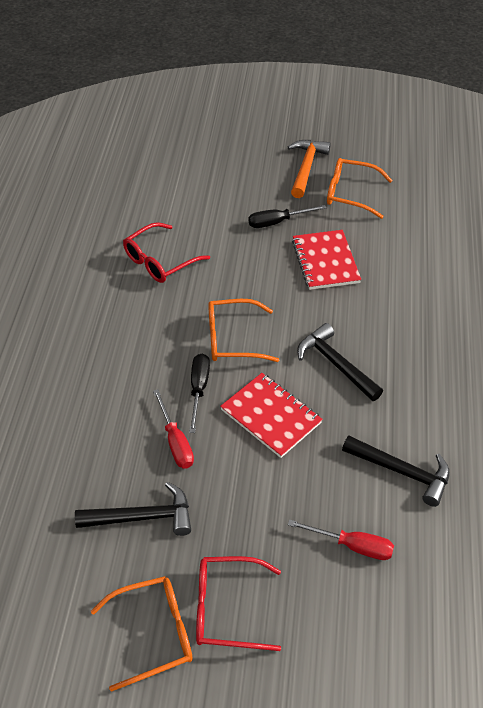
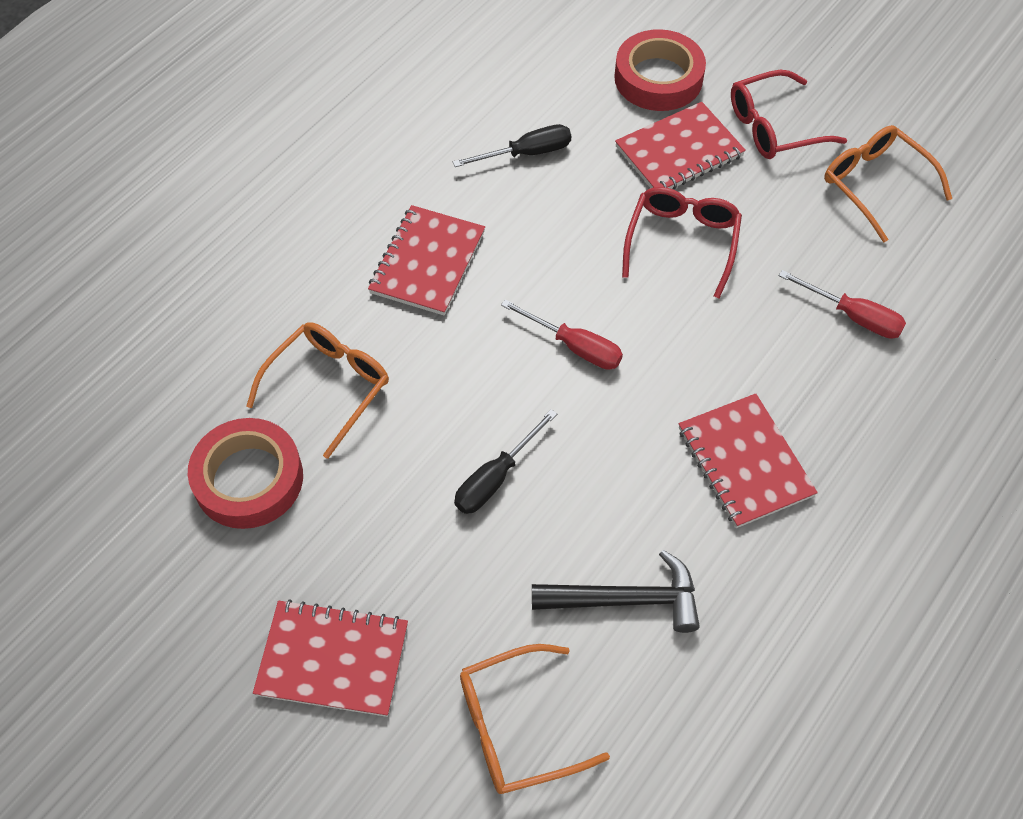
black hammer: [75,482,191,536] [297,323,383,401] [342,436,450,507] = 3 -> [532,550,700,633] = 1
orange hammer: [288,140,331,198] = 1 -> none = 0
red notebook: [220,373,323,458] [292,230,361,290] = 2 -> [253,599,408,717] [368,205,485,316] [615,102,746,189] [679,393,818,528] = 4
red tape: none = 0 -> [188,418,303,529] [614,29,706,111] = 2

